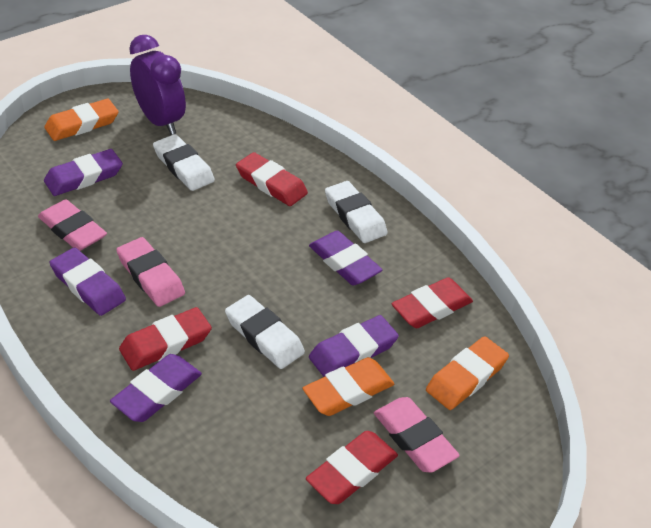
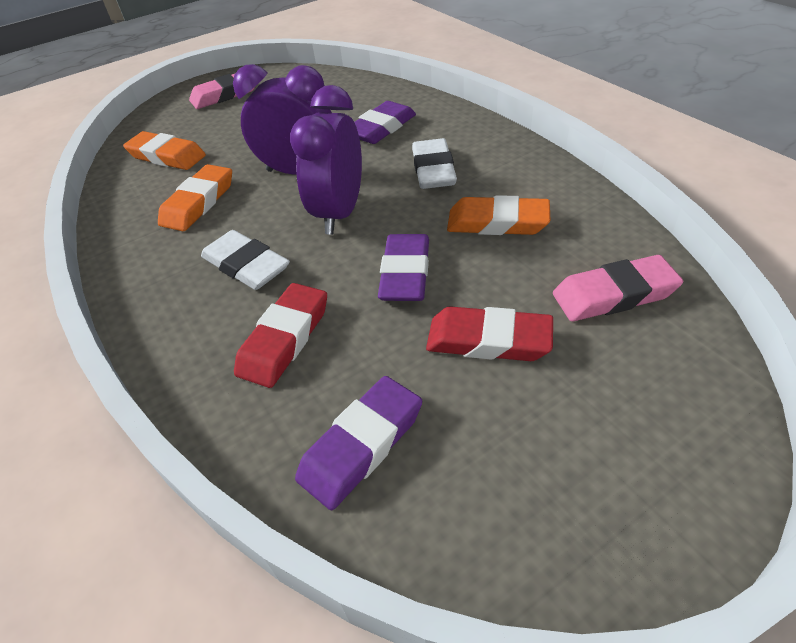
pink eraser: [38,199,107,251] [116,237,185,307] [374,397,460,473] = 3 -> [189,74,255,109] [553,255,683,321] = 2
purple clock: [129,35,186,135] = 1 -> [233,64,332,174] [290,85,362,234] = 2
purple eraser: [44,149,123,196] [49,247,126,316] [110,354,202,422] [309,231,383,285] [309,315,399,377] = 5 -> [295,376,422,510] [355,101,416,144] [378,234,429,301] = 3
red eraser: [119,307,212,371] [236,152,308,206] [306,431,398,504] [391,277,473,328] = 4 -> [234,283,327,388] [426,306,553,361] = 2
white eraser: [153,134,215,191] [225,295,305,369] [325,181,388,243] = 3 -> [201,230,290,290] [412,138,457,189] = 2

